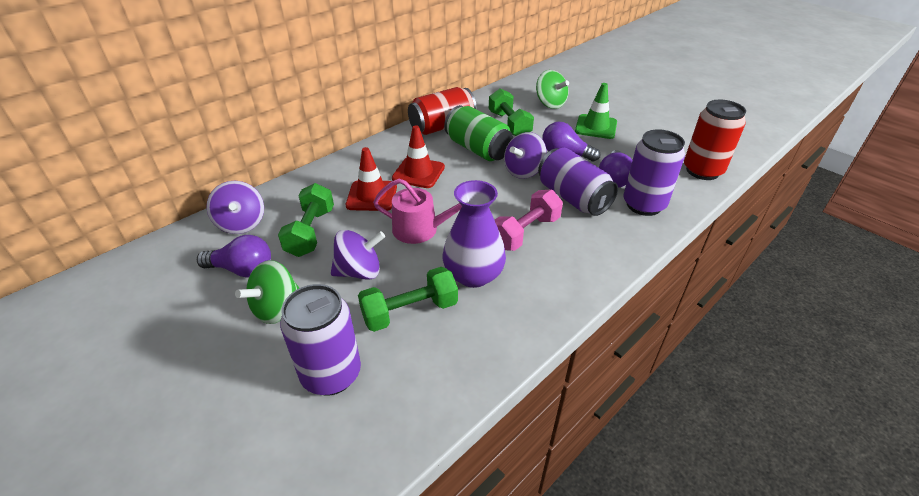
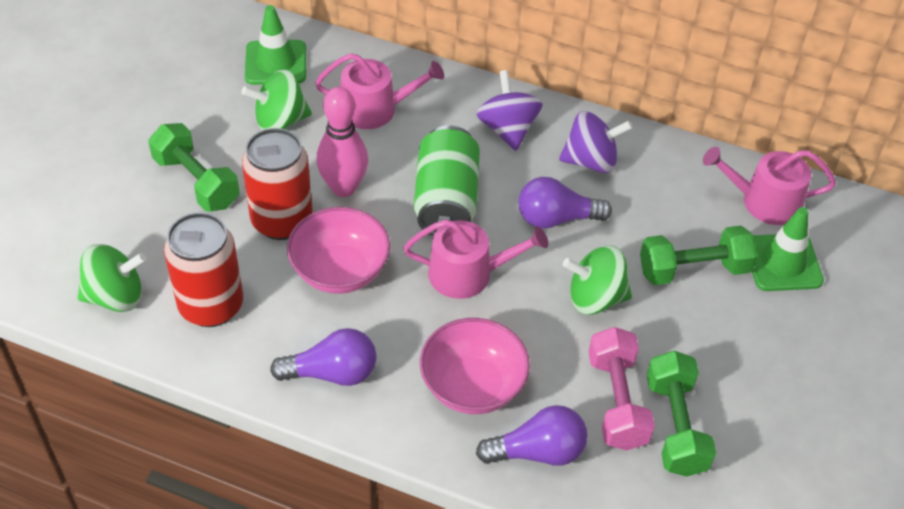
green spinning top: [235,260,299,324] [536,70,569,109] = 2 -> [78,244,147,312] [242,70,312,130] [563,245,632,315] = 3
green traffic cone: [575,83,617,139] = 1 -> [245,5,306,85] [752,207,824,291] = 2
pink bowl: none = 0 -> [287,207,390,294] [420,318,530,414] = 2
pink bowling pin: none = 0 -> [316,87,368,197] = 1
pink watering can: [373,179,462,244] = 1 -> [315,53,444,129] [403,220,548,299] [703,147,836,225] = 3
purple can: [280,284,361,396] [538,148,618,216] [623,129,685,216] = 3 -> none = 0
purple spinning top: [207,181,264,234] [331,230,385,280] [504,132,547,179] = 3 -> [476,70,543,151] [559,111,633,173] = 2
purple vase: [443,180,506,288] = 1 -> none = 0
red traffic cone: [346,147,397,211] [392,125,445,188] = 2 -> none = 0

